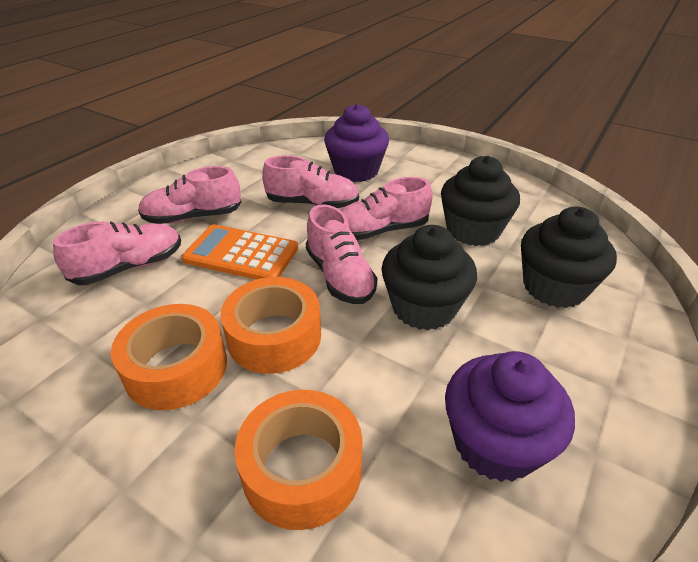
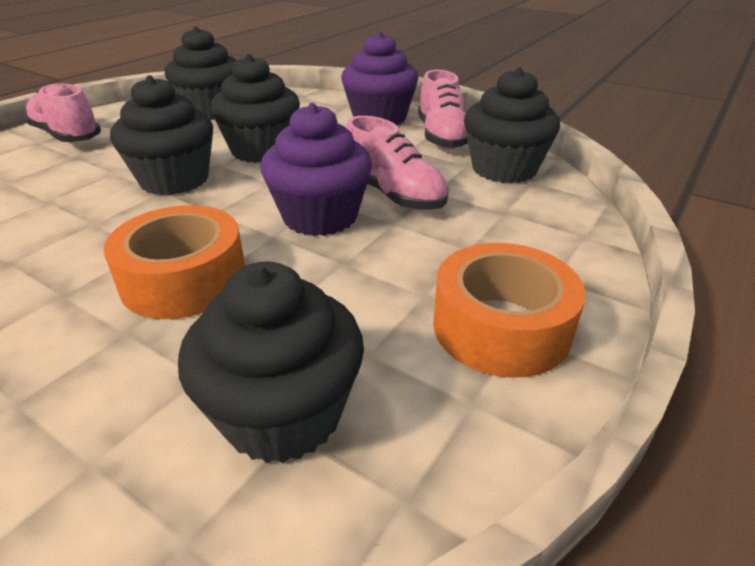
black cupcake: [381,225,477,330] [441,156,520,246] [521,207,617,308] = 3 -> [110,75,213,195] [165,26,237,120] [178,262,364,463] [210,54,300,163] [464,67,560,183] = 5
orange calculator: [181,224,298,280] = 1 -> none = 0
orange tape: [111,304,227,410] [220,277,321,374] [235,390,363,530] = 3 -> [104,205,245,319] [433,243,586,378] = 2
pink shoe: [53,222,181,285] [138,166,241,224] [262,155,359,208] [306,204,378,304] [341,177,433,240] = 5 -> [24,84,101,142] [346,116,449,210] [418,70,468,149] = 3

